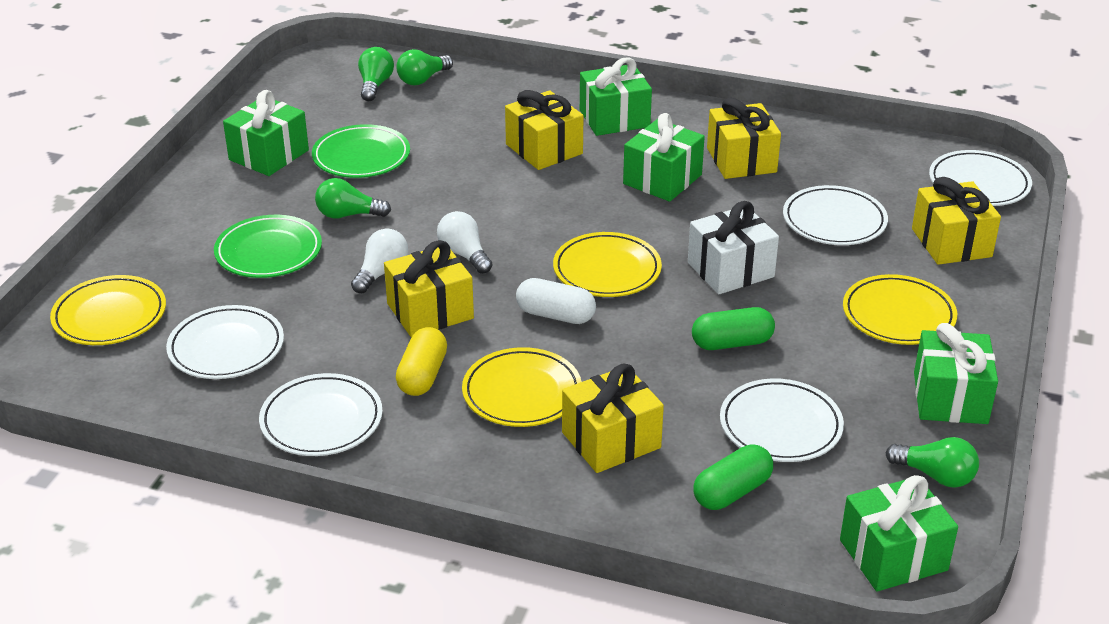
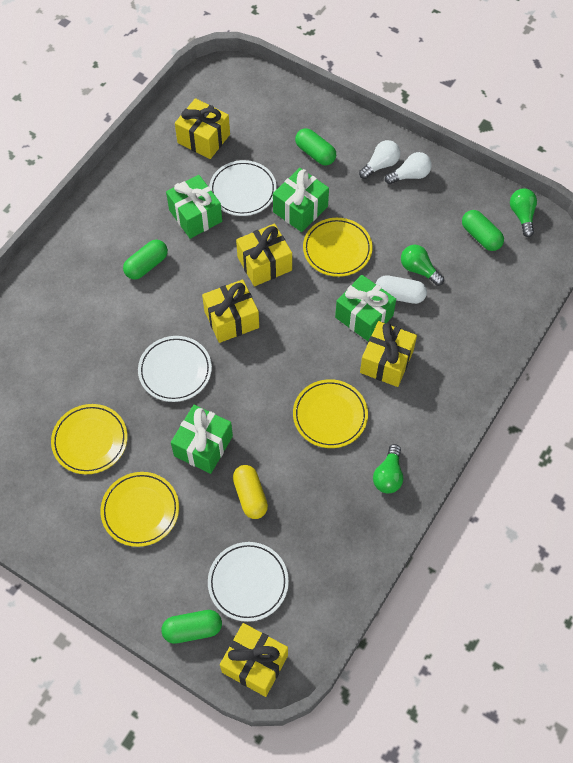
green capsule: [692,307,775,350] [693,445,773,510] = 2 -> [123,240,168,280] [161,610,222,644] [295,128,336,166] [462,210,504,251] = 4
green gift: [223,90,309,176] [580,57,652,136] [623,113,705,202] [840,475,958,592] [914,323,998,424] = 5 -> [166,175,222,239] [171,405,233,474] [273,168,329,232] [335,275,396,342] = 4
green light bulb: [315,178,391,218] [358,47,394,101] [396,49,453,85] [886,437,979,488] = 4 -> [373,444,403,493] [401,245,444,286] [510,189,537,237] = 3
green plate: [214,215,322,278] [312,124,410,178] = 2 -> none = 0
white gift: [688,201,779,294] = 1 -> none = 0
white plate: [166,305,284,379] [259,373,383,456] [720,378,844,462] [783,185,888,245] [929,150,1032,206] = 5 -> [138,336,212,402] [208,542,289,622] [209,160,277,216] = 3

